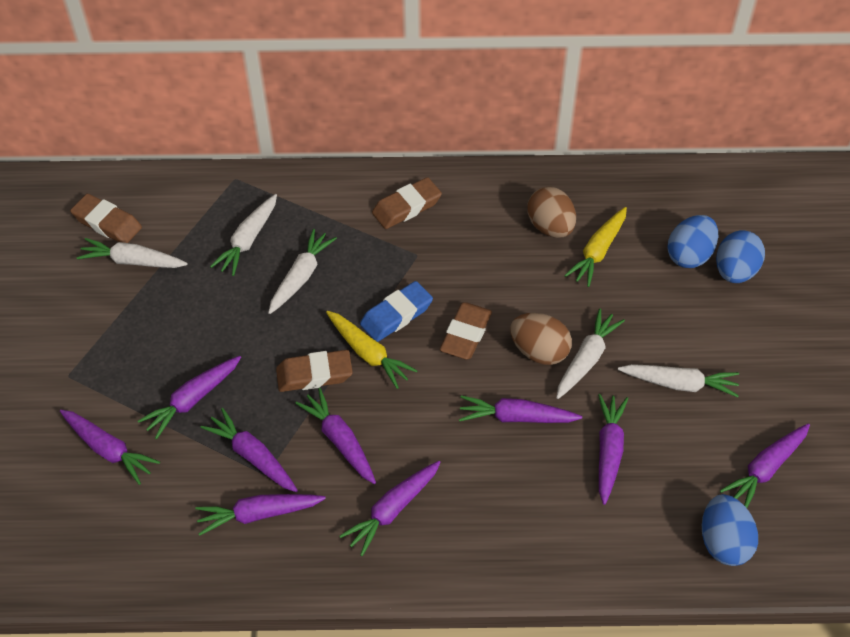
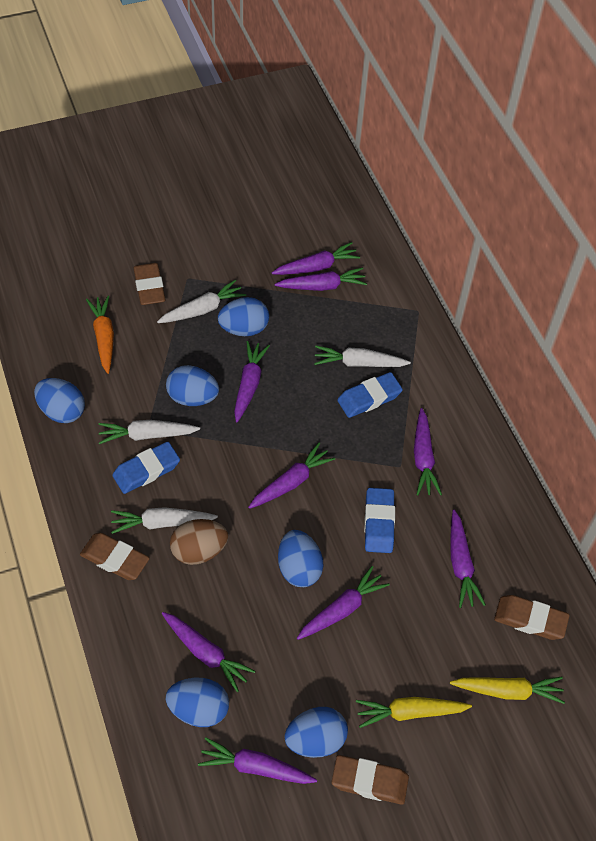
blue egg: [667,215,718,268] [702,494,758,566] [716,230,765,283] = 3 -> [34,378,85,423] [166,365,219,406] [166,678,229,727] [218,297,269,336] [278,530,323,587] [284,707,348,758] = 6
blue eraser: [360,281,433,342] = 1 -> [112,442,180,494] [337,372,403,418] [364,488,395,553] = 3
brown egg: [510,313,572,365] [527,187,576,238] = 2 -> [170,519,228,565] = 1
orange carrot: none = 0 -> [86,296,114,374] = 1
white carrot: [76,238,188,268] [210,194,277,276] [268,229,337,314] [556,308,625,399] [618,364,739,397] = 5 -> [98,420,200,444] [111,507,218,534] [157,280,246,323] [314,346,411,367] = 4

